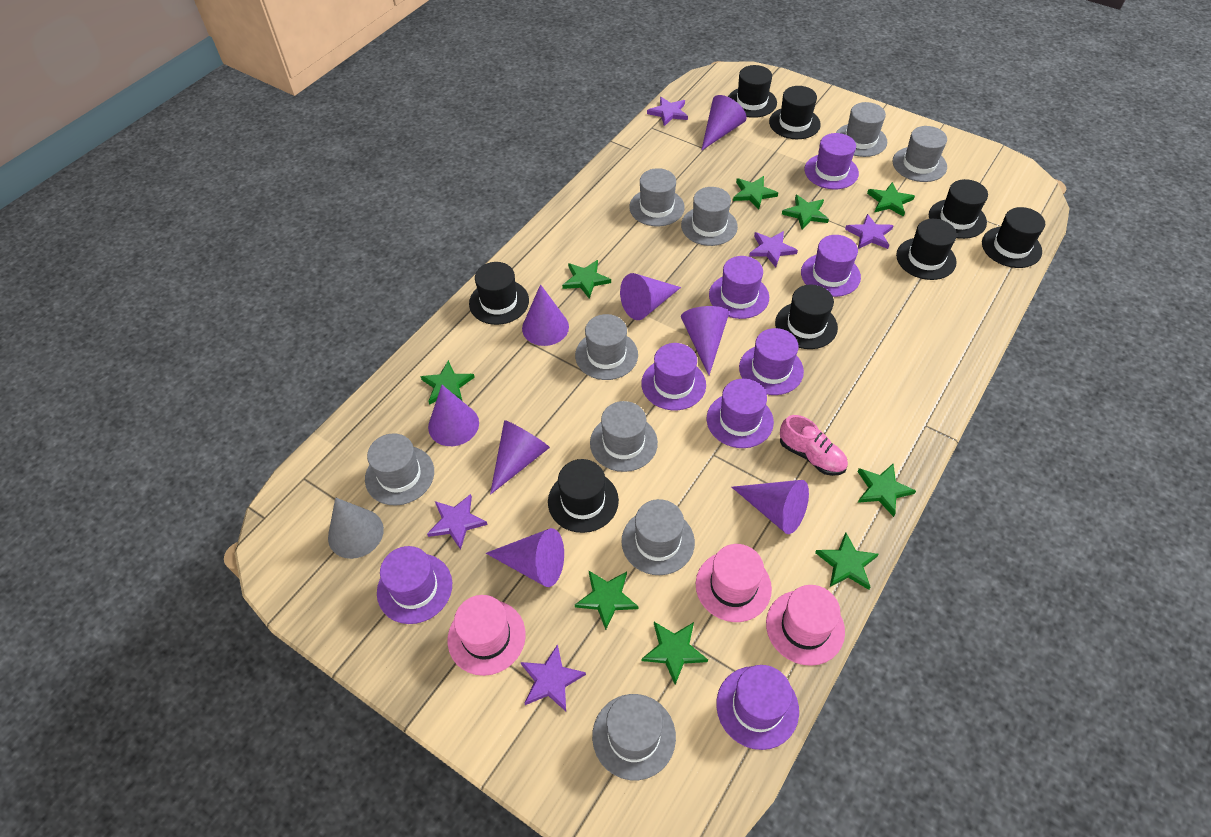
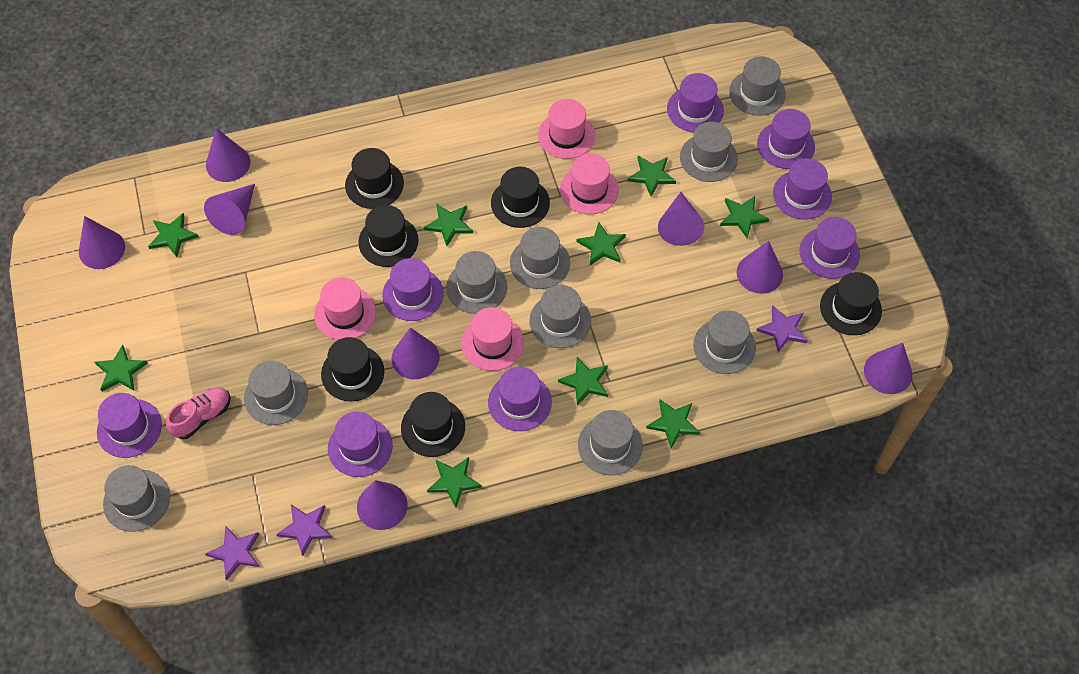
black hat: [469,262,529,325] [548,459,619,533] [728,65,777,118] [769,86,821,139] [775,285,838,349] [896,219,957,280] [929,179,988,239] [982,207,1045,268] = 8 -> [321,337,384,402] [345,148,404,209] [358,205,419,267] [401,392,465,457] [491,167,550,228] [820,272,882,335] = 6
grey cone: [328,497,384,559] = 1 -> none = 0
pink hat: [448,595,526,676] [696,544,772,622] [766,585,845,666] = 3 -> [314,277,376,340] [462,307,524,371] [538,99,595,159] [560,153,619,214] = 4
purple star: [427,494,488,550] [521,644,586,711] [647,97,688,126] [749,231,798,267] [845,214,894,249] = 5 -> [205,525,260,580] [276,504,332,556] [756,305,808,352] = 3

